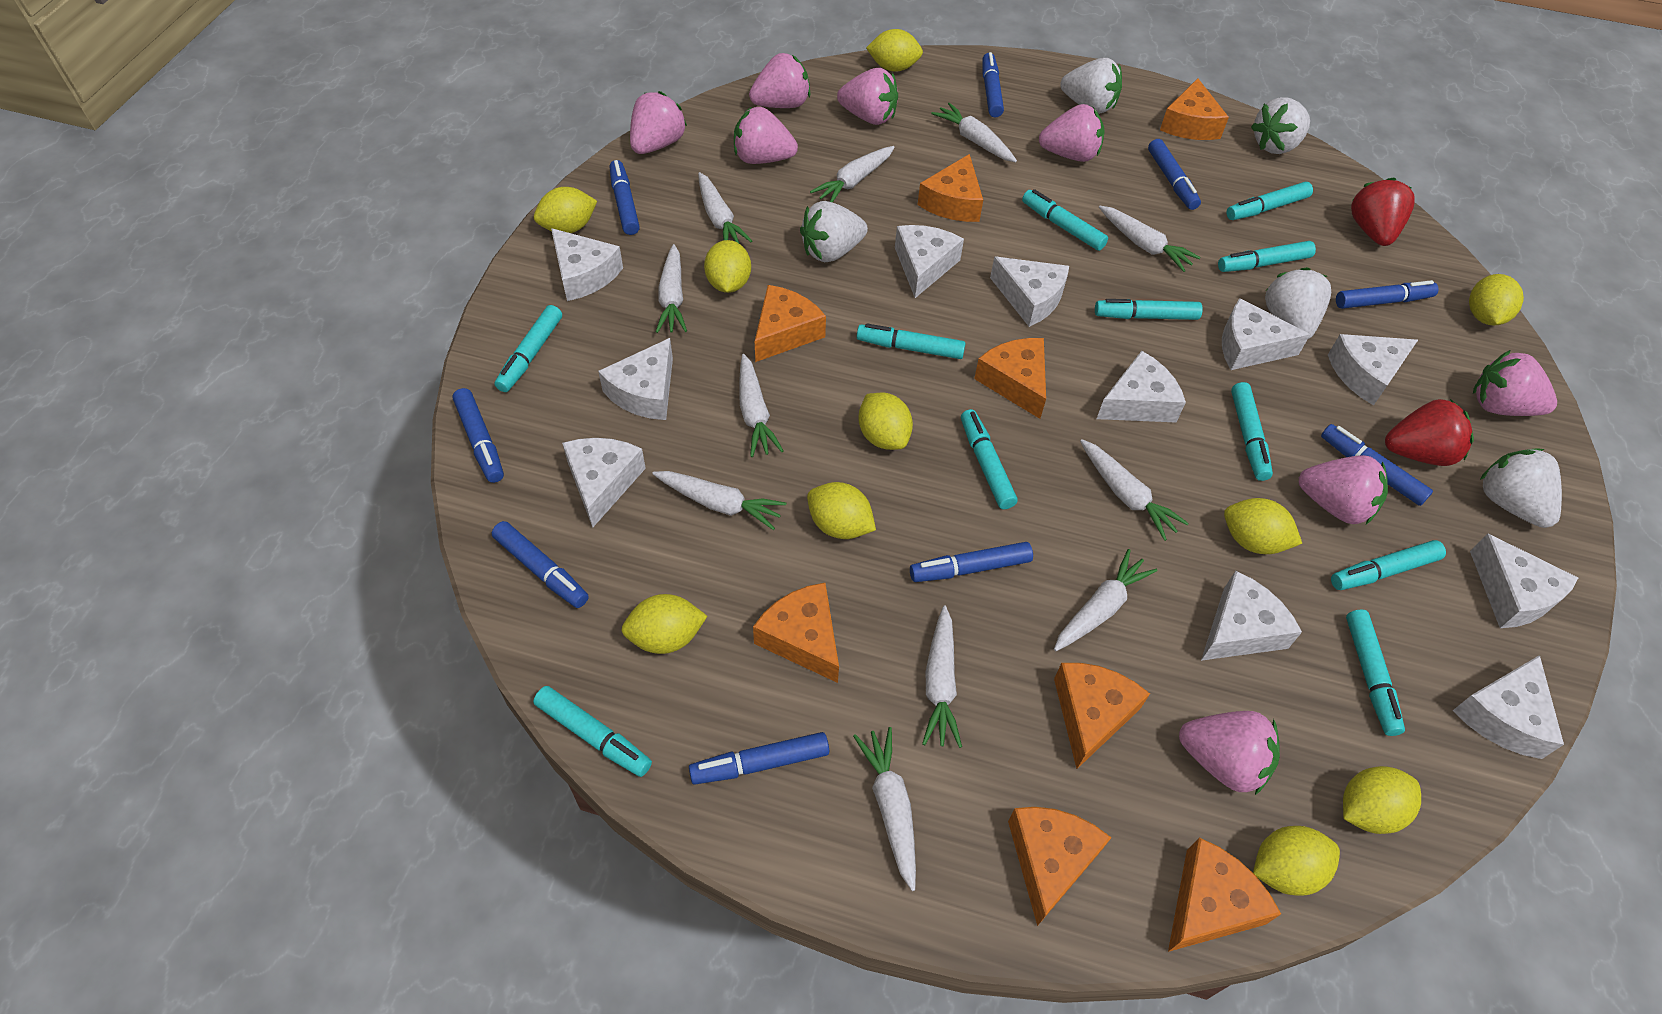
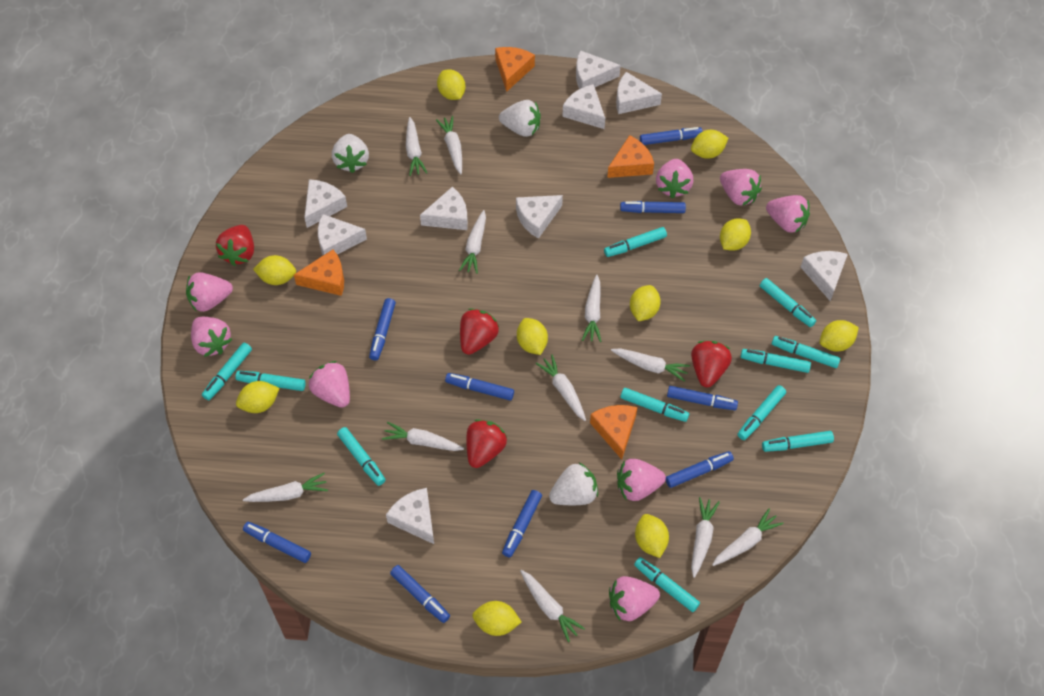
orange cheese: [753,583,839,683] [755,285,826,362] [918,154,983,222] [974,338,1046,419] [1008,807,1112,926] [1054,663,1150,769] [1160,78,1229,140] [1168,838,1281,952] = 8 -> [294,249,344,296] [495,47,535,92] [590,405,638,459] [607,135,654,178] = 4
red strawberry: [1351,178,1415,246] [1385,399,1474,466] = 2 -> [216,225,254,266] [460,308,499,355] [466,419,507,468] [691,341,732,388] = 4
white cheese: [551,228,623,301] [562,438,646,528] [598,338,673,420] [895,225,964,298] [990,257,1069,327] [1097,351,1186,423] [1201,571,1302,661] [1222,298,1310,370] [1328,334,1418,405] [1453,655,1564,759] [1470,533,1578,628] = 11 -> [304,179,347,228] [318,214,367,255] [386,488,434,544] [420,187,468,230] [516,195,563,239] [562,84,605,129] [576,50,621,89] [616,72,662,114] [801,251,848,301] = 9
white strawberry: [800,201,868,262] [1060,58,1122,114] [1251,97,1310,154] [1265,267,1331,339] [1480,448,1562,528] = 5 -> [332,134,369,173] [499,100,541,137] [549,462,598,505] = 3

